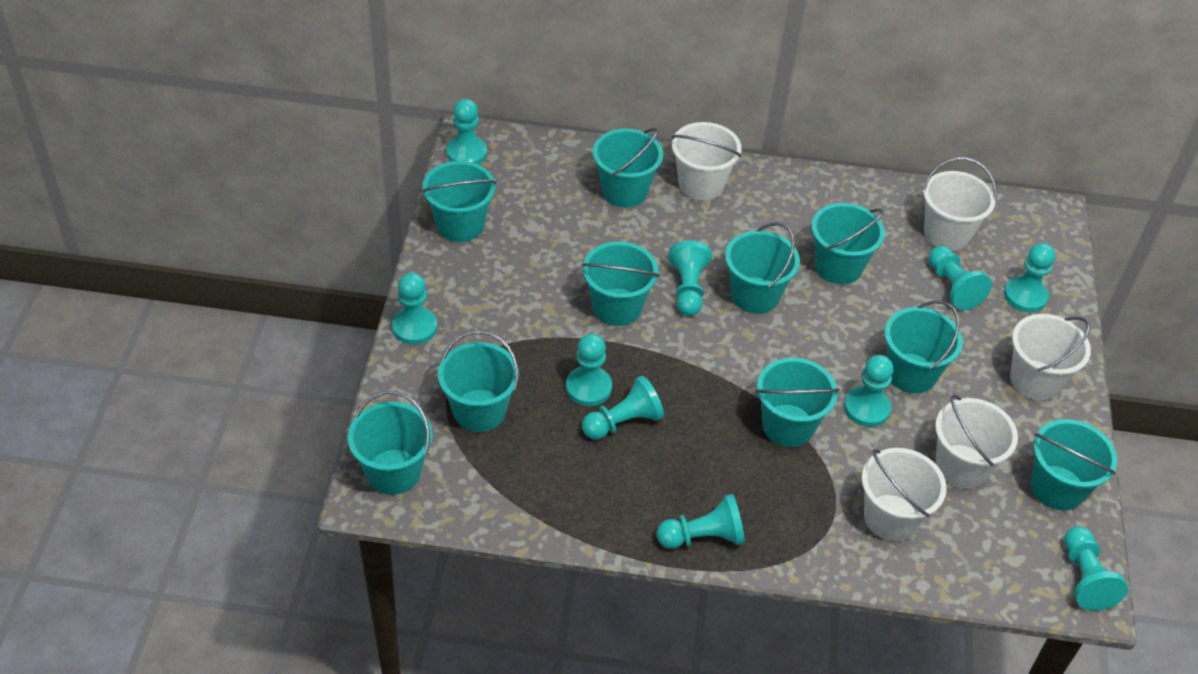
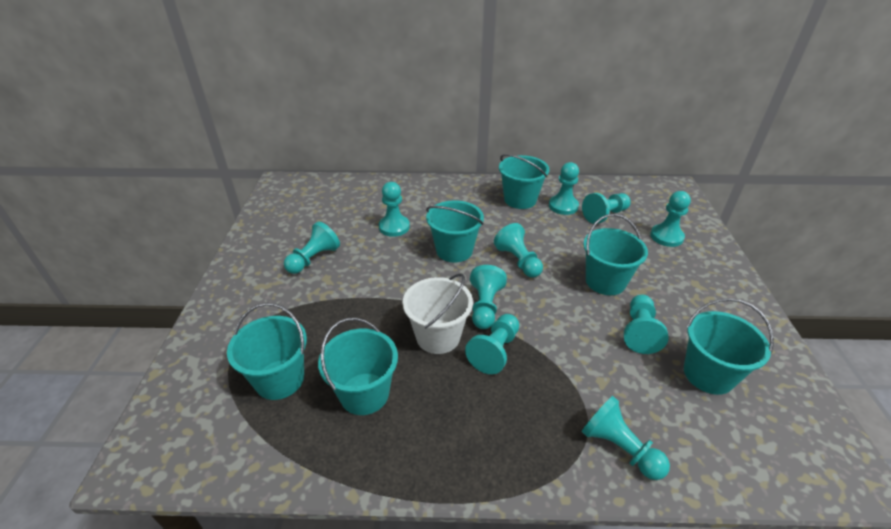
turquoise bucket: [348,391,433,495] [422,161,496,242] [438,330,519,432] [582,241,659,326] [593,128,663,207] [725,222,800,314] [756,357,840,447] [811,203,885,285] [884,300,963,394] [1031,419,1117,511] = 10 -> [227,303,307,400] [318,318,398,415] [426,200,484,263] [499,154,549,209] [583,214,648,295] [684,298,774,395] = 6
white bucket: [672,122,742,200] [862,448,947,541] [922,157,997,251] [935,395,1018,489] [1010,314,1091,400] = 5 -> [403,274,473,354] = 1

